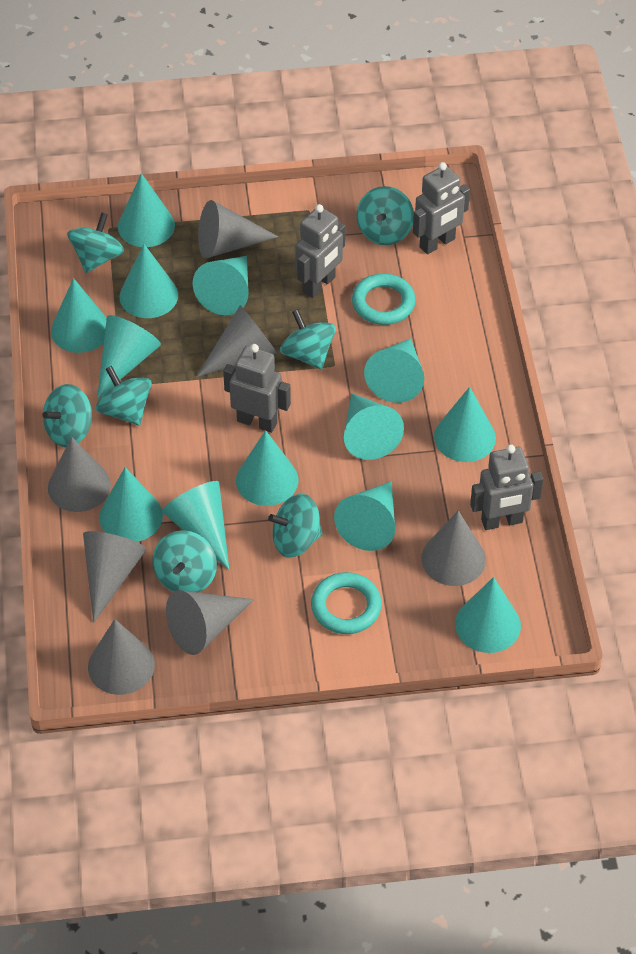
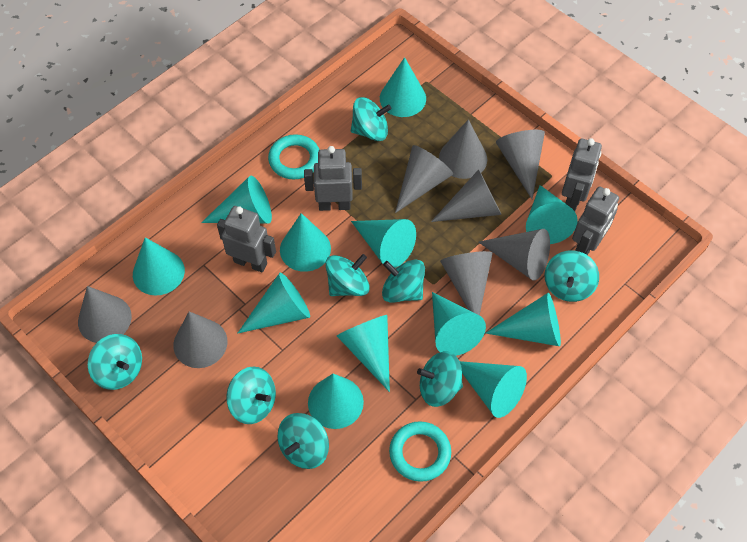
grey cone: [48,436,111,512] [83,531,146,623] [88,619,155,695] [166,590,254,655] [196,305,277,377] [198,200,279,258] [421,511,486,586] = 7 -> [78,286,132,343] [173,311,228,368] [395,145,453,213] [431,169,501,222] [439,119,487,179] [440,251,493,315] [478,229,550,281] [496,130,545,199] = 8
turquoise cone: [51,278,107,353] [97,315,161,399] [99,467,163,542] [118,173,175,247] [120,244,178,318] [162,481,229,570] [193,256,249,315] [236,430,299,506] [334,481,395,551] [344,393,404,460] [364,338,424,403] [434,387,496,462] [455,577,521,653] = 13 -> [133,237,185,296] [201,176,272,224] [238,272,310,333] [280,213,331,272] [308,373,364,429] [337,315,390,392] [351,219,416,268] [380,57,426,117] [432,292,486,356] [460,361,527,418] [486,293,561,346] [526,185,578,244] = 12
turquoise spinning top: [42,384,92,447] [67,213,124,273] [96,366,152,426] [152,530,217,592] [268,494,323,557] [280,309,336,369] [356,186,414,245] = 7 -> [88,334,142,390] [226,367,276,424] [277,413,329,469] [326,254,370,296] [351,97,392,141] [382,260,425,303] [417,351,463,407] [545,250,599,302] = 8

